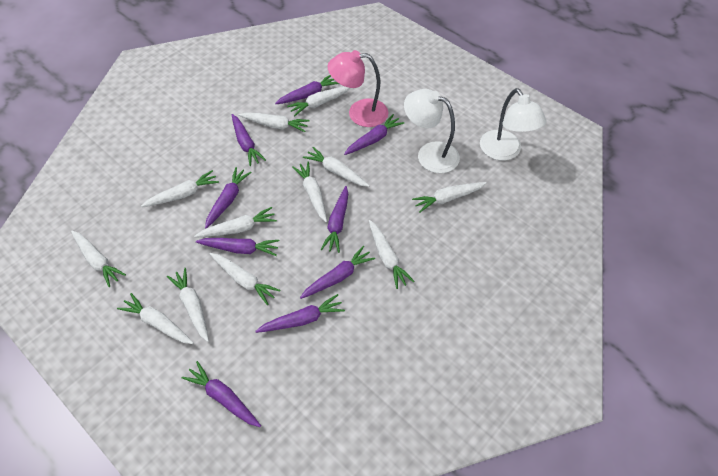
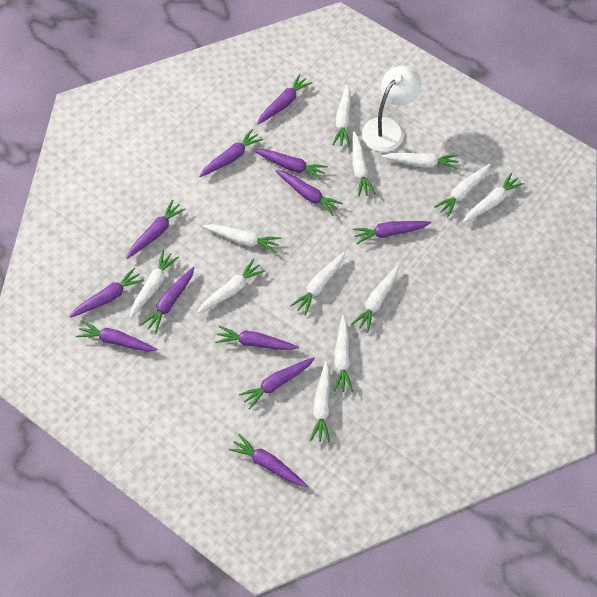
pink lamp: [328,50,388,127] = 1 -> none = 0
purple carrot: [182,361,261,427] [196,238,280,256] [205,167,252,229] [232,114,266,166] [255,294,345,333] [275,75,339,104] [300,246,375,299] [320,186,348,253] [344,114,404,155] = 9 -> [69,267,144,318] [76,320,157,352] [126,199,186,259] [140,267,195,334] [199,129,263,177] [215,326,299,350] [228,434,308,487] [239,357,315,410] [253,149,328,180] [257,74,312,125] [275,170,343,216] [352,221,432,244] = 12
white lamp: [404,89,460,173] [480,88,546,161] = 2 -> [362,66,421,152] = 1

